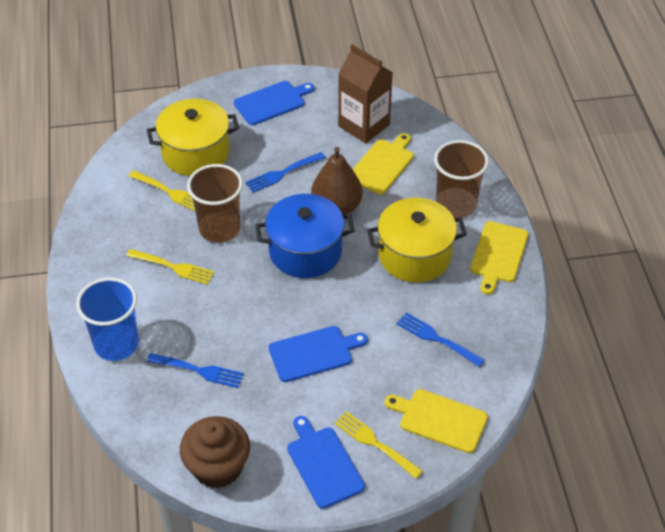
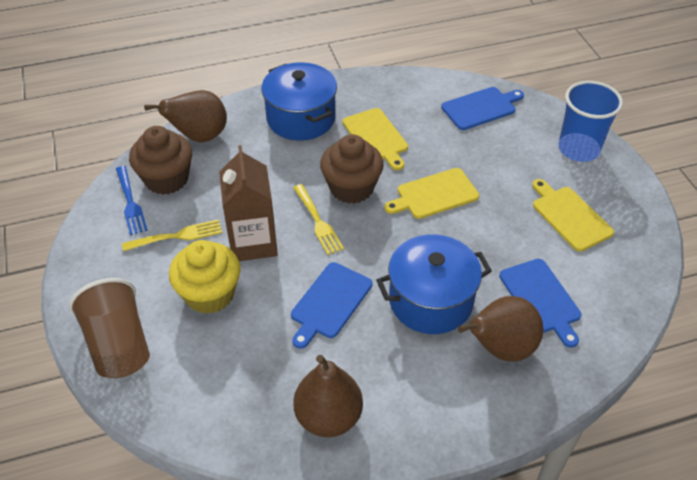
blue fork: [147,353,244,388] [245,152,325,193] [397,312,485,367] = 3 -> [116,166,148,235] = 1
blue pot: [256,194,355,278] = 1 -> [261,62,337,141] [376,234,492,334] = 2
brown cup: [187,164,243,243] [434,140,489,218] = 2 -> [69,278,150,378] = 1
brown cupcake: [180,416,250,489] = 1 -> [129,126,192,195] [320,134,384,204] = 2
brown pear: [311,147,363,215] = 1 -> [144,90,227,142] [293,355,363,437] [458,296,543,362] = 3
yellow cupcake: none = 0 -> [169,240,241,314] = 1
yellow fork: [126,249,214,285] [128,170,195,211] [334,411,423,479] = 3 -> [122,219,222,251] [293,184,344,255] = 2
yellow pot: [147,99,239,176] [367,198,467,283] = 2 -> none = 0

